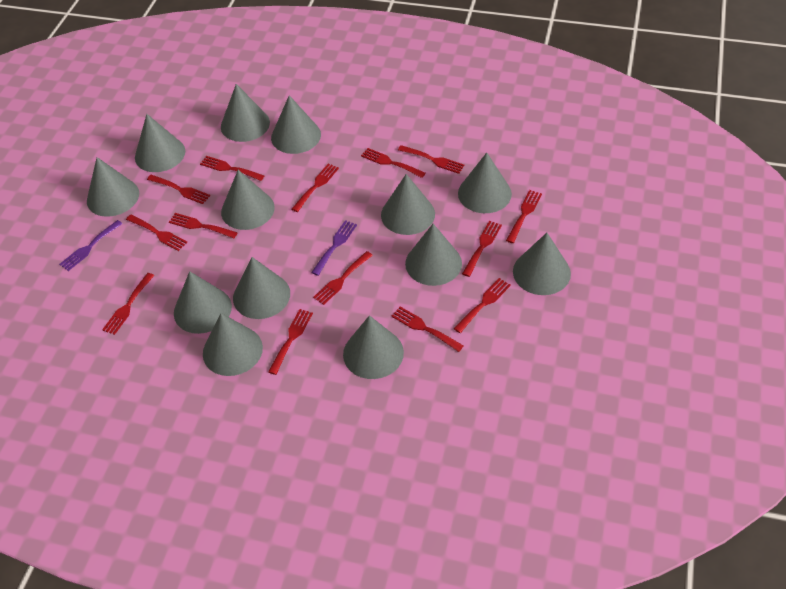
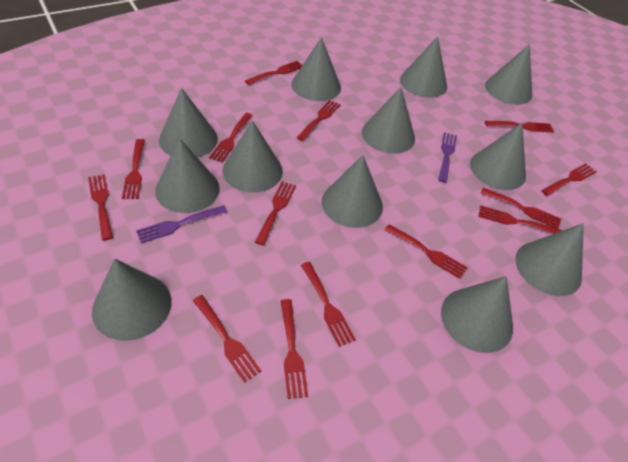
grey cone: [87,157,139,217] [135,114,185,172] [174,271,232,334] [203,313,263,376] [221,84,270,142] [221,170,275,230] [233,257,290,319] [271,95,321,154] [343,315,404,379] [381,174,435,235] [405,224,462,286] [458,153,512,213] [513,233,571,295] = 13 -> [92,259,172,341] [155,138,220,213] [159,88,218,158] [223,120,283,193] [292,37,341,101] [321,155,383,228] [362,87,415,154] [400,36,447,98] [441,276,513,353] [470,123,526,190] [485,44,532,105] [515,223,584,296] = 12

